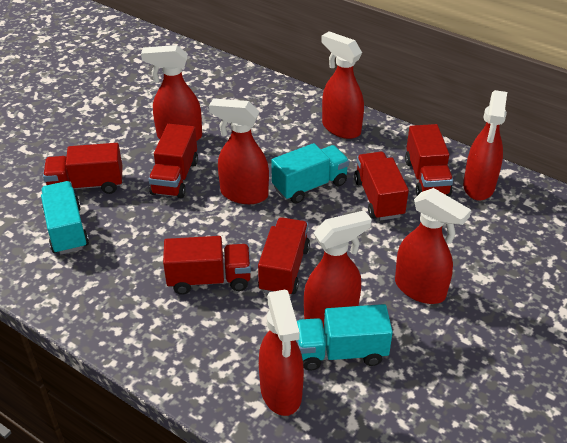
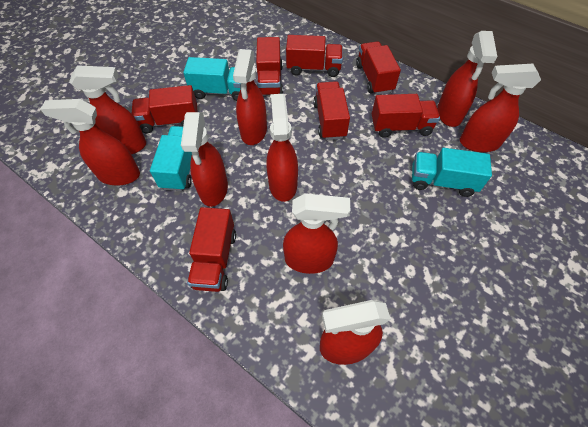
red spray bottle: [141,45,202,141] [209,98,269,204] [259,290,304,416] [304,210,372,328] [321,31,364,139] [395,188,471,304] [463,90,507,200] = 7 -> [40,99,140,185] [69,65,146,154] [181,112,228,207] [233,49,267,145] [267,94,298,202] [283,193,350,274] [320,300,391,365] [437,31,497,127] [460,64,541,152] = 9
red truck: [43,143,123,194] [148,124,198,198] [163,236,251,295] [258,217,310,294] [354,152,409,220] [405,124,453,196] = 6 -> [131,85,198,133] [187,207,236,292] [256,37,283,96] [286,35,343,77] [313,81,350,140] [356,41,401,95] [372,94,440,138] = 7

